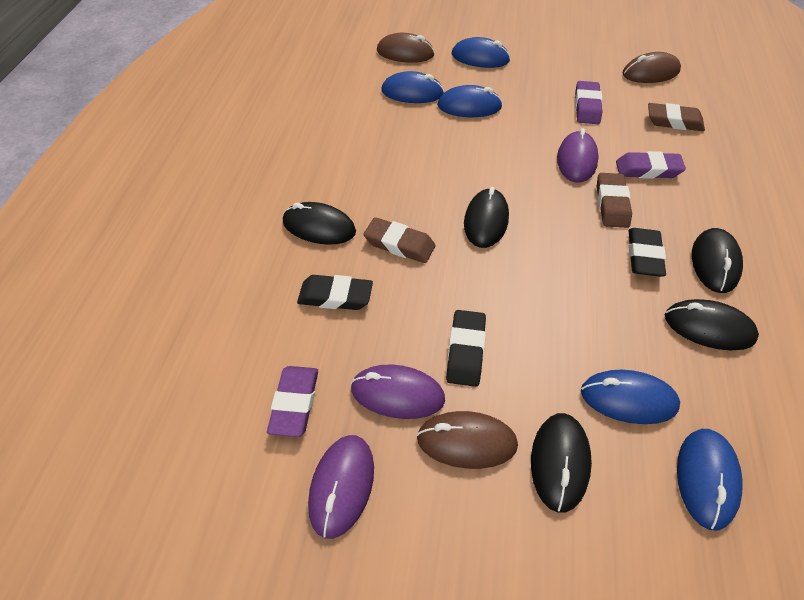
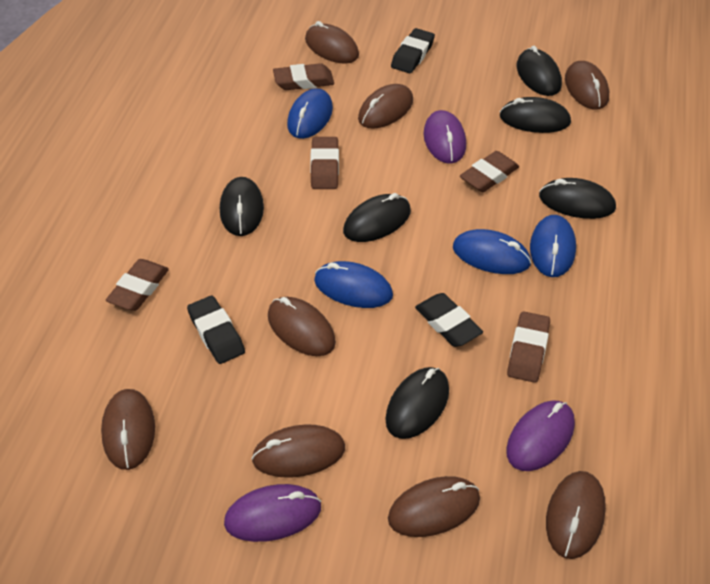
black mouse: [283,202,356,245] [464,187,509,248] [531,413,592,513] [665,299,759,350] [692,228,743,293] = 5 -> [220,177,264,236] [343,193,411,242] [385,367,449,439] [500,97,571,133] [517,46,562,96] [539,178,616,219] = 6
blue mouse: [381,71,444,103] [437,85,503,117] [452,37,510,68] [581,370,680,424] [677,429,742,531] = 5 -> [287,88,333,139] [314,261,393,308] [453,229,531,274] [530,215,576,277] = 4
brown eraser: [363,217,435,263] [597,173,632,228] [648,103,705,131] = 3 -> [106,259,169,311] [273,63,334,90] [310,137,339,189] [460,151,519,192] [507,311,550,383] = 5
brown mouse: [377,33,435,63] [417,411,518,469] [622,52,681,83] = 3 -> [101,389,155,470] [251,425,345,478] [268,297,336,356] [305,21,359,64] [358,84,413,129] [388,476,480,537] [546,471,606,559] [565,61,609,110] = 8
purple eraser: [267,366,318,437] [575,81,603,124] [616,151,686,179] = 3 -> none = 0

